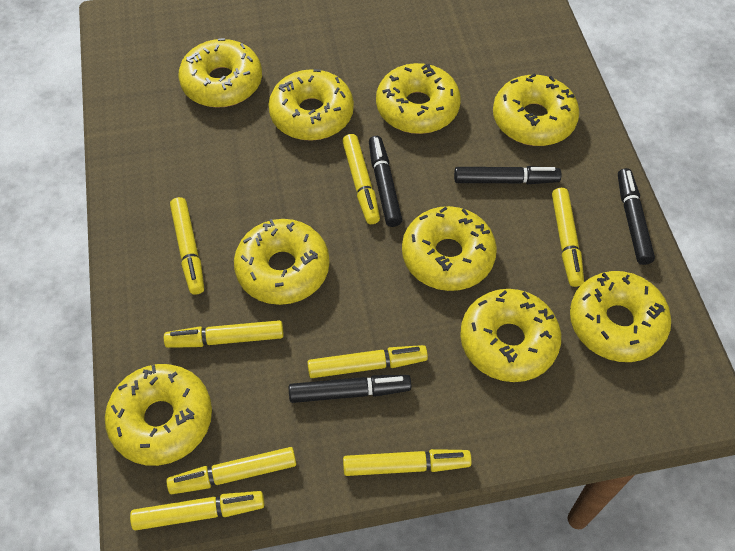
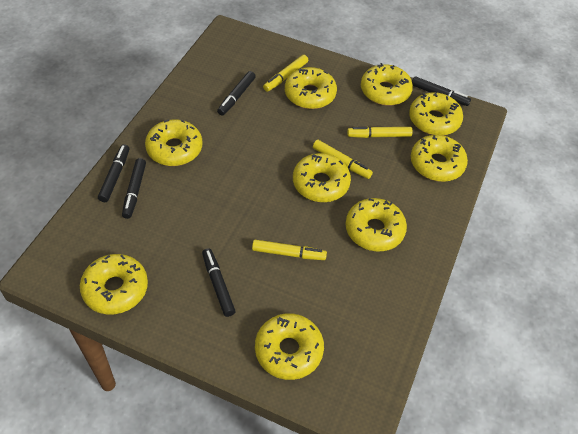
black marker: [289,375,411,403] [369,136,402,227] [454,166,561,184] [618,168,655,265] = 4 -> [98,144,129,202] [122,158,146,219] [202,248,236,317] [217,71,256,116] [412,76,471,106] = 5
yellow marker: [130,491,264,530] [164,320,284,348] [166,447,296,494] [170,197,204,295] [307,345,428,378] [342,134,380,224] [343,449,472,476] [552,188,584,287] = 8 -> [252,240,327,260] [263,55,308,92] [313,140,373,179] [347,127,413,138] = 4

